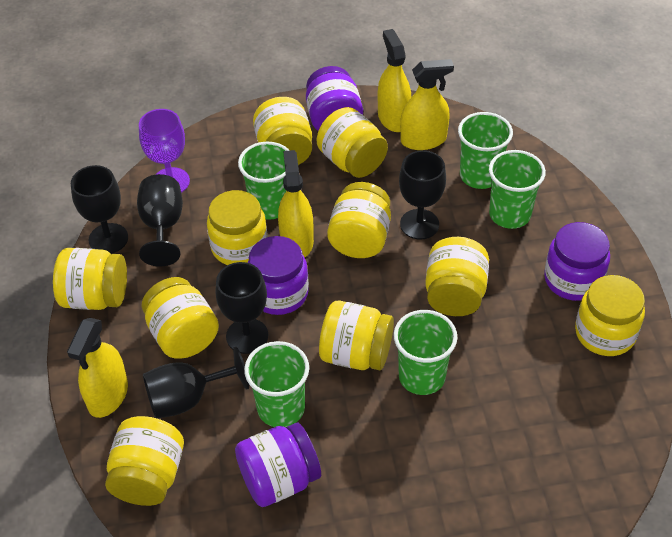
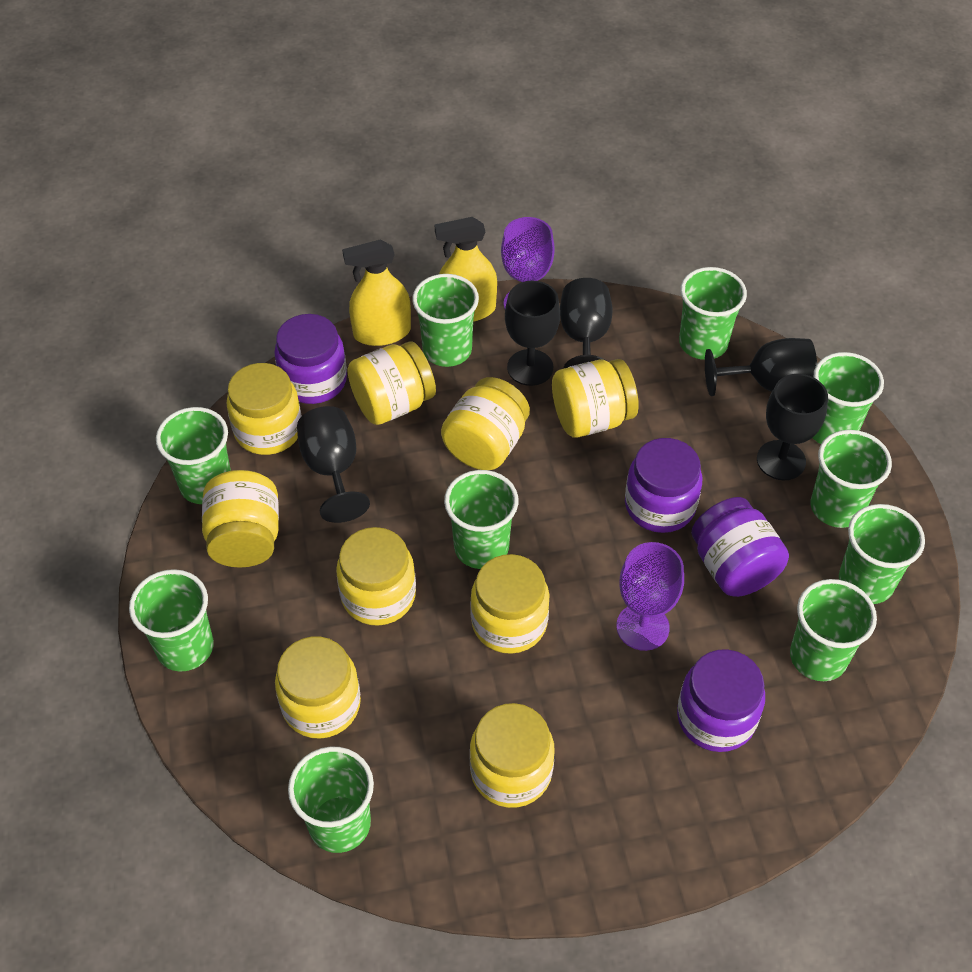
green cup: [238,142,290,220] [244,341,309,427] [393,310,457,395] [458,112,513,189] [489,150,546,229] = 5 -> [129,569,214,671] [156,407,231,504] [288,746,374,853] [412,274,479,367] [444,470,518,569] [679,267,747,360] [790,579,877,681] [811,430,892,528] [813,352,884,444] [839,504,925,604] = 10
purple goblet: [139,109,190,193] = 1 -> [501,217,555,308] [617,542,684,651] = 2
yellow jar: [53,248,127,310] [105,416,184,506] [142,277,219,359] [207,190,268,265] [253,97,312,165] [317,107,388,178] [319,301,394,370] [327,182,391,258] [425,237,489,316] [575,275,645,356] = 10 -> [202,470,279,568] [226,363,302,455] [275,637,361,739] [336,527,416,626] [347,341,436,425] [441,377,530,470] [470,554,550,654] [470,703,555,808] [552,359,639,437] = 9
yellow spray bottle: [67,318,128,418] [278,150,314,257] [378,29,411,132] [400,59,454,150] = 4 -> [342,239,411,346] [435,217,497,322] = 2

